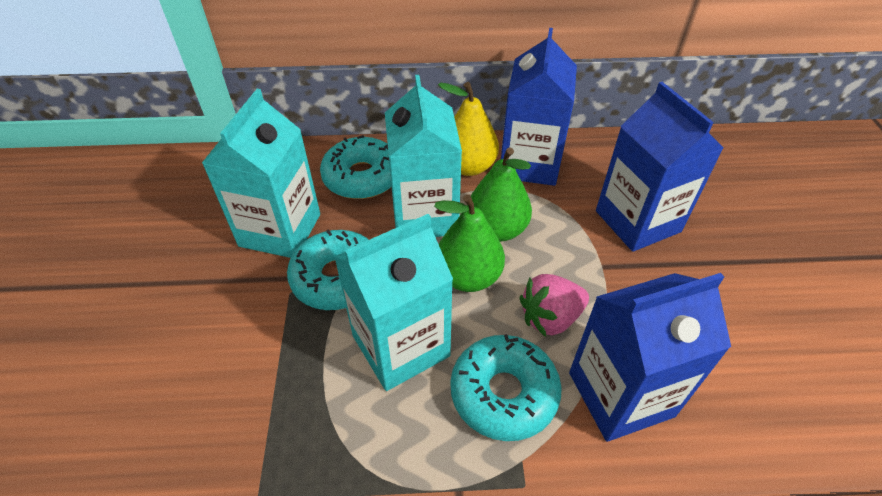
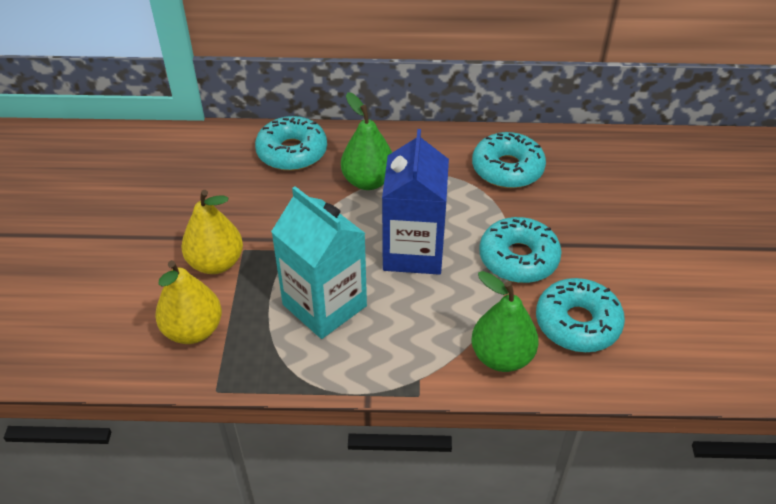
blue carton: [501,28,577,186] [569,273,731,442] [596,82,724,252] = 3 -> [382,129,449,275] = 1
pink strawberry: [520,274,589,337] = 1 -> none = 0
turquoise carton: [202,89,320,258] [334,214,453,391] [385,75,462,237] = 3 -> [271,186,367,339] = 1
turquoise donut: [287,229,369,310] [320,135,391,199] [450,334,562,441] = 3 -> [255,116,327,171] [472,132,546,188] [479,217,562,283] [536,278,625,352] = 4
yellow pear: [438,82,499,176] = 1 -> [155,260,222,344] [181,190,243,274] = 2

